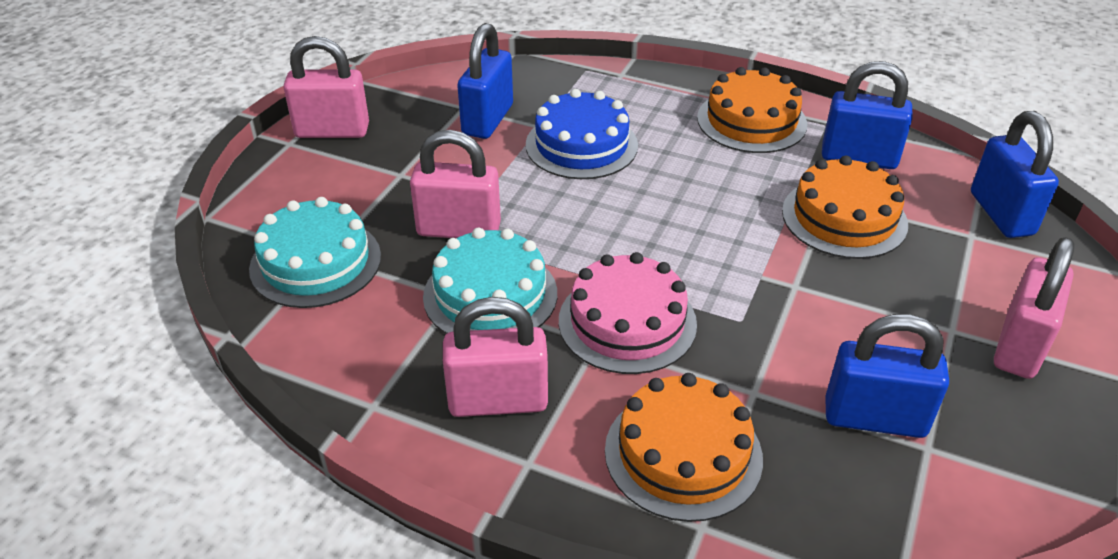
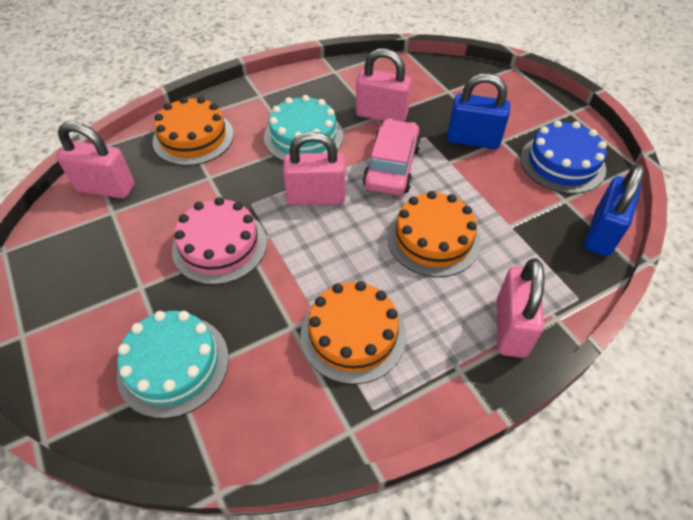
blue padlock: [457,23,513,139] [822,61,913,169] [825,314,949,438] [971,111,1059,238] = 4 -> [447,73,510,149] [584,164,644,257] = 2
pink car: none = 0 -> [363,119,421,195] = 1

